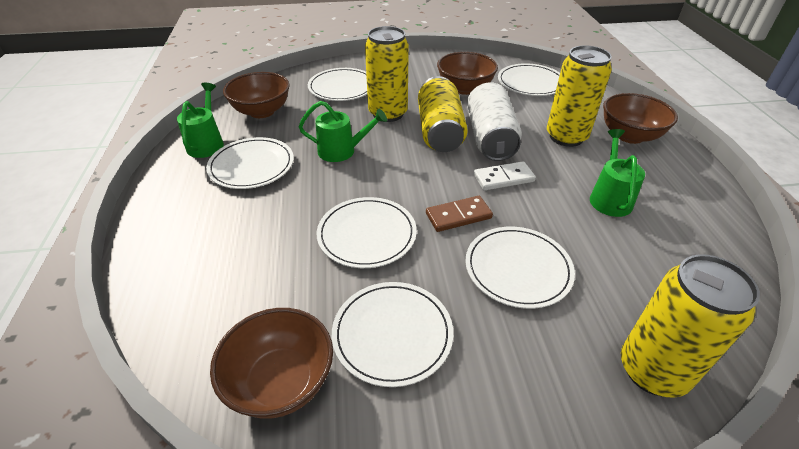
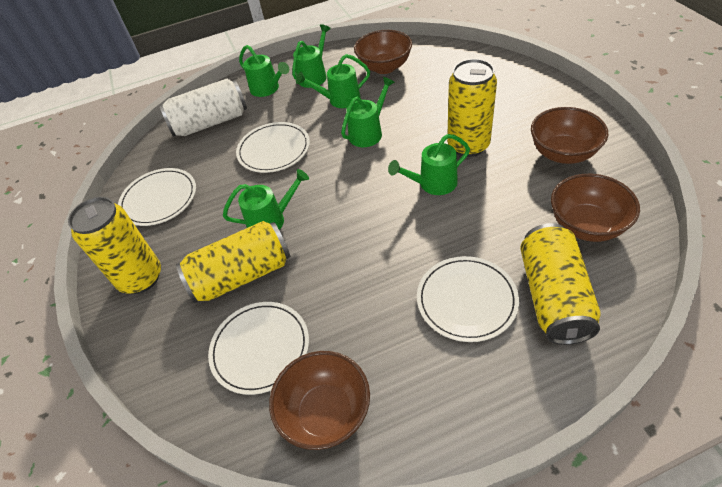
brown domino: [426,196,493,232] = 1 -> none = 0
green watering can: [177,83,224,158] [299,101,387,162] [590,129,645,217] = 3 -> [223,169,309,230] [239,45,289,97] [292,24,331,88] [296,54,370,108] [341,77,395,147] [388,134,470,195] = 6
white domino: [474,161,536,190] = 1 -> none = 0
white plate: [206,137,294,189] [308,68,367,101] [316,197,417,268] [332,282,453,387] [465,227,575,309] [498,63,560,96] = 6 -> [118,168,196,226] [208,302,309,395] [236,122,310,173] [417,256,519,342] = 4

